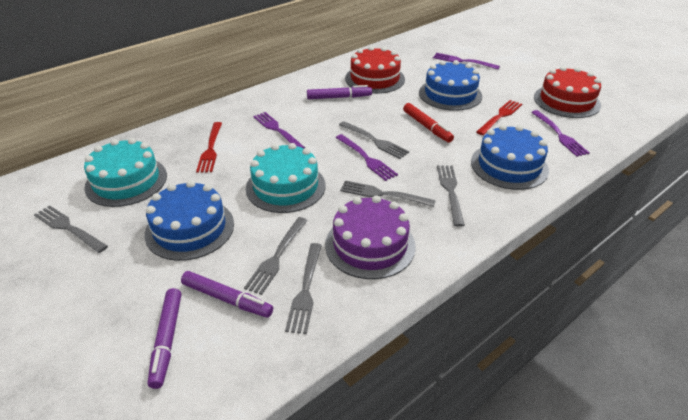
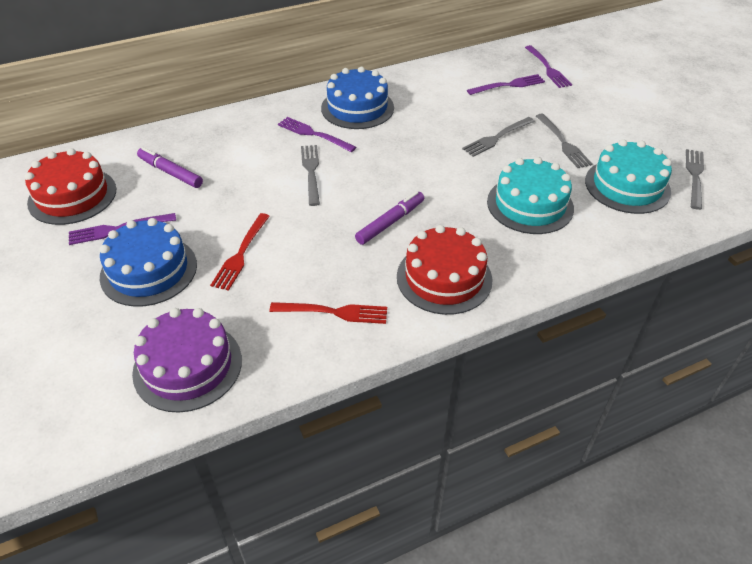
blue cake: [144,180,234,261] [419,60,482,111] [471,124,549,190] = 3 -> [99,218,197,307] [321,67,394,129] = 2
grey fork: [34,205,108,253] [244,217,308,295] [285,243,322,334] [339,121,409,159] [340,180,436,207] [437,165,465,227] = 6 -> [301,145,320,206] [462,117,535,157] [536,114,593,168] [686,149,704,210] = 4
purple marker: [148,288,181,389] [181,271,273,318] [307,85,372,99] = 3 -> [137,147,203,188] [355,191,424,245] = 2
red marker: [403,103,454,143] = 1 -> none = 0

